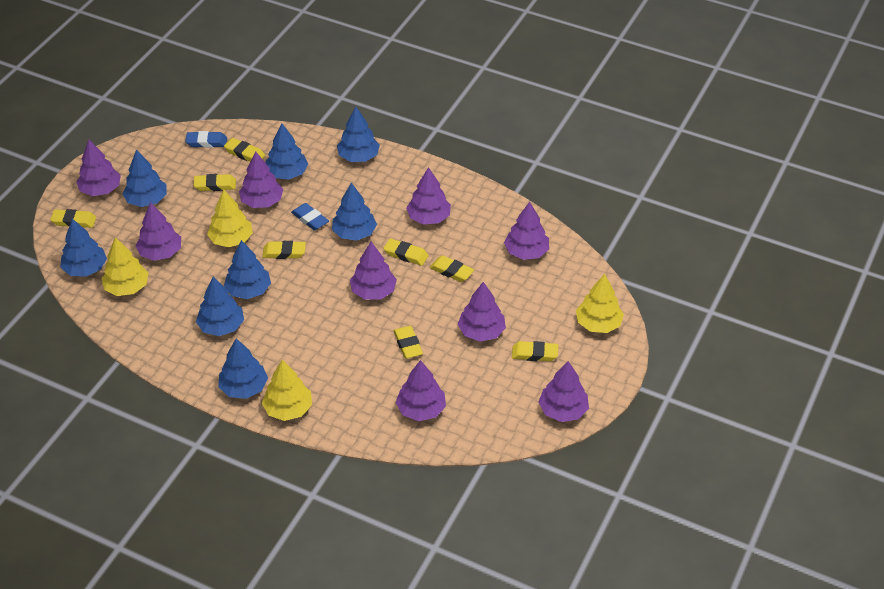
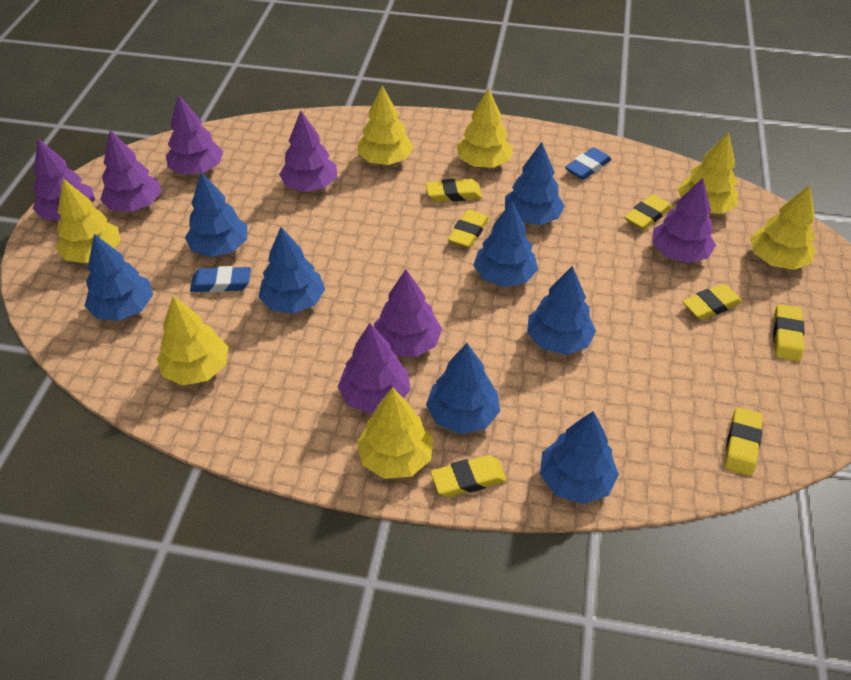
purple tree: [76,140,121,196] [135,202,181,261] [239,151,283,208] [350,242,397,300] [396,360,446,421] [406,167,451,224] [458,282,506,342] [504,202,549,260] [539,361,589,422] = 9 -> [33,138,95,220] [100,130,162,212] [166,94,223,175] [279,111,337,192] [338,323,410,414] [374,269,442,357] [652,178,716,263] = 7
yellow eraser: [50,209,96,228] [194,174,236,191] [224,138,265,162] [262,241,306,259] [383,238,429,266] [394,326,423,359] [430,255,474,282] [512,341,558,361] = 8 -> [426,179,482,202] [431,455,506,497] [448,210,489,248] [624,194,671,230] [682,284,742,320] [724,407,763,476] [773,304,805,362] = 7
yellow tree: [101,237,149,296] [207,189,253,247] [262,360,312,421] [576,274,624,333] = 4 -> [56,178,121,263] [157,296,228,385] [357,86,414,165] [357,387,433,479] [457,88,513,168] [677,132,738,214] [750,185,815,270] = 7

